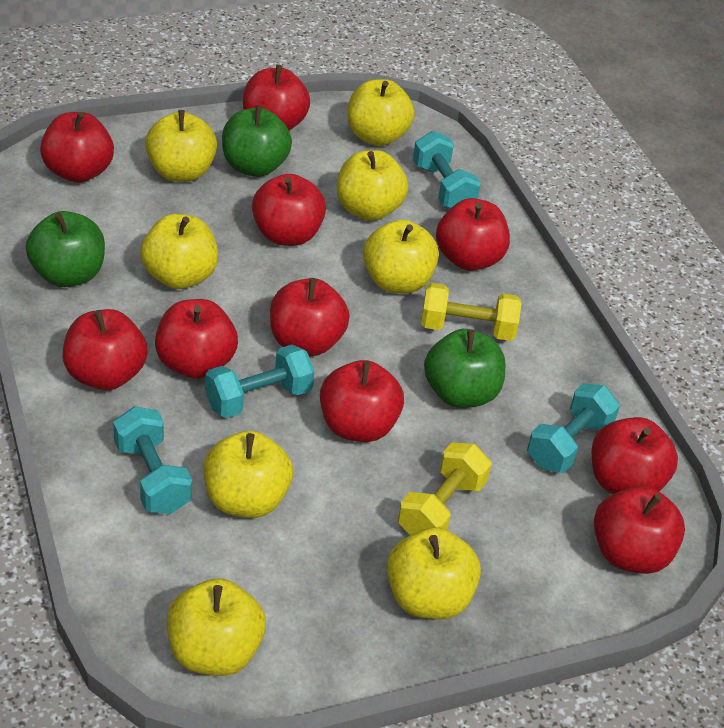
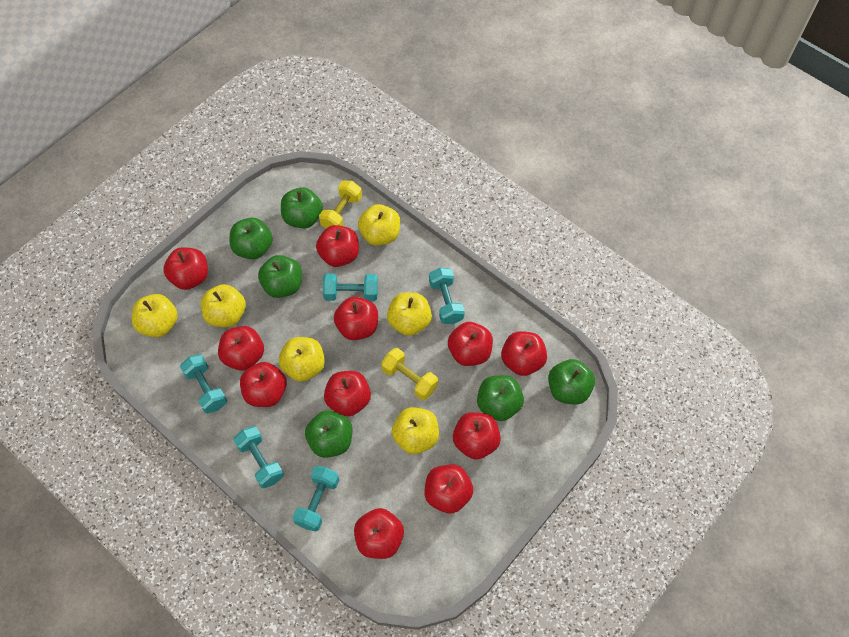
green apple: [26,211,105,287] [222,105,292,177] [424,329,505,408] = 3 -> [229,218,273,259] [258,255,302,298] [281,187,323,228] [305,410,352,458] [477,375,524,421] [548,359,595,405] = 6
red apple: [40,112,114,183] [63,309,148,390] [155,299,238,379] [243,65,310,130] [252,174,326,246] [270,278,350,356] [320,360,404,442] [436,198,510,271] [592,417,678,494] [594,486,685,574] = 10 -> [163,247,208,290] [218,326,264,371] [240,362,287,407] [316,225,359,267] [324,371,371,417] [334,297,378,340] [354,508,404,559] [425,464,473,514] [448,322,493,366] [453,412,501,459] [501,331,547,376] = 11
turquoise dumbbell: [113,406,192,514] [205,344,315,418] [413,131,481,209] [527,383,620,473] = 4 -> [180,354,227,414] [234,426,284,488] [293,466,339,532] [323,273,378,301] [429,268,465,324] = 5
yellow apple: [140,214,218,289] [145,110,217,182] [167,578,266,676] [204,431,293,518] [337,150,408,221] [347,79,415,146] [363,220,439,294] [386,527,481,619] = 8 -> [132,294,178,338] [201,284,246,327] [279,337,325,382] [358,204,400,246] [387,293,432,336] [392,407,439,454] = 6

